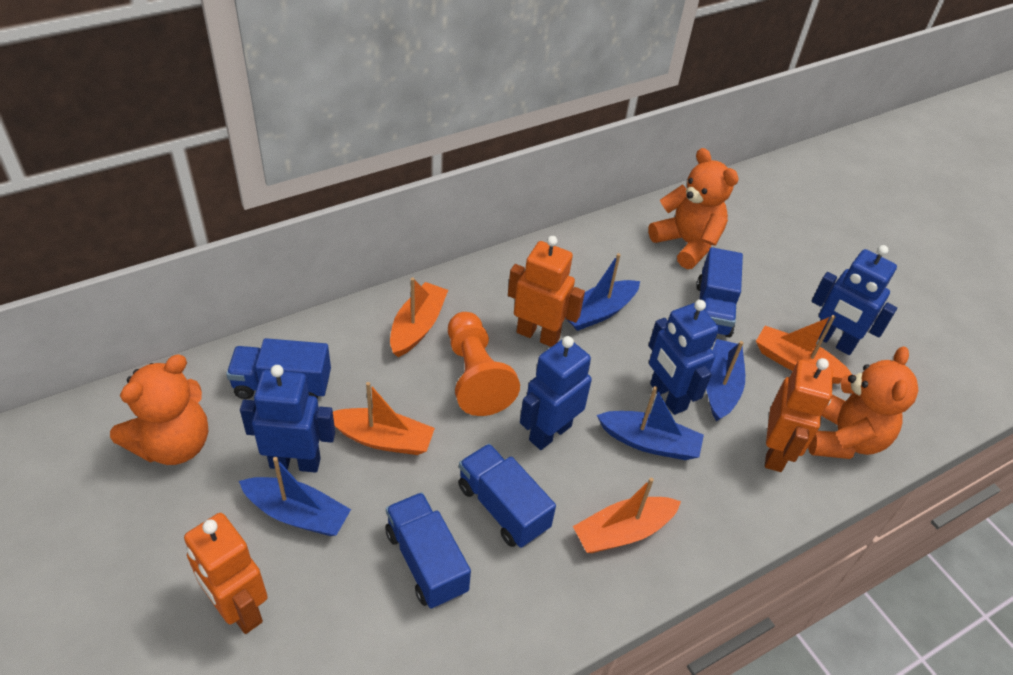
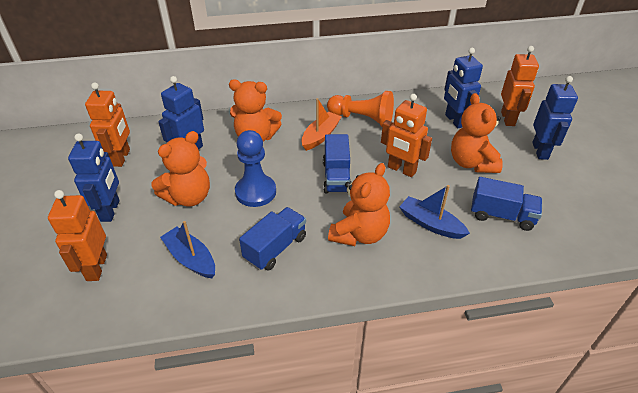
blue boat: [239,457,351,536] [567,253,640,331] [597,386,704,460] [706,339,745,422] = 4 -> [160,221,215,278] [399,185,470,239] = 2
blue pawn: none = 0 -> [235,130,276,207] = 1
blue truck: [226,338,331,400] [385,492,471,609] [458,444,556,548] [696,247,743,337] = 4 -> [239,207,306,271] [323,134,351,193] [471,177,542,231] = 3
orange boat: [333,382,435,455] [390,277,448,357] [573,477,681,553] [756,315,852,384] = 4 -> [301,98,342,151] = 1
orange robot: [184,513,268,634] [508,236,585,347] [765,358,833,472] = 3 -> [48,190,107,281] [85,82,130,167] [381,94,432,177] [501,46,539,126] = 4
orange teddy bear: [110,355,209,465] [648,148,739,269] [808,346,918,459] = 3 -> [151,131,210,206] [229,79,282,142] [328,163,390,246] [451,93,503,173] = 4

